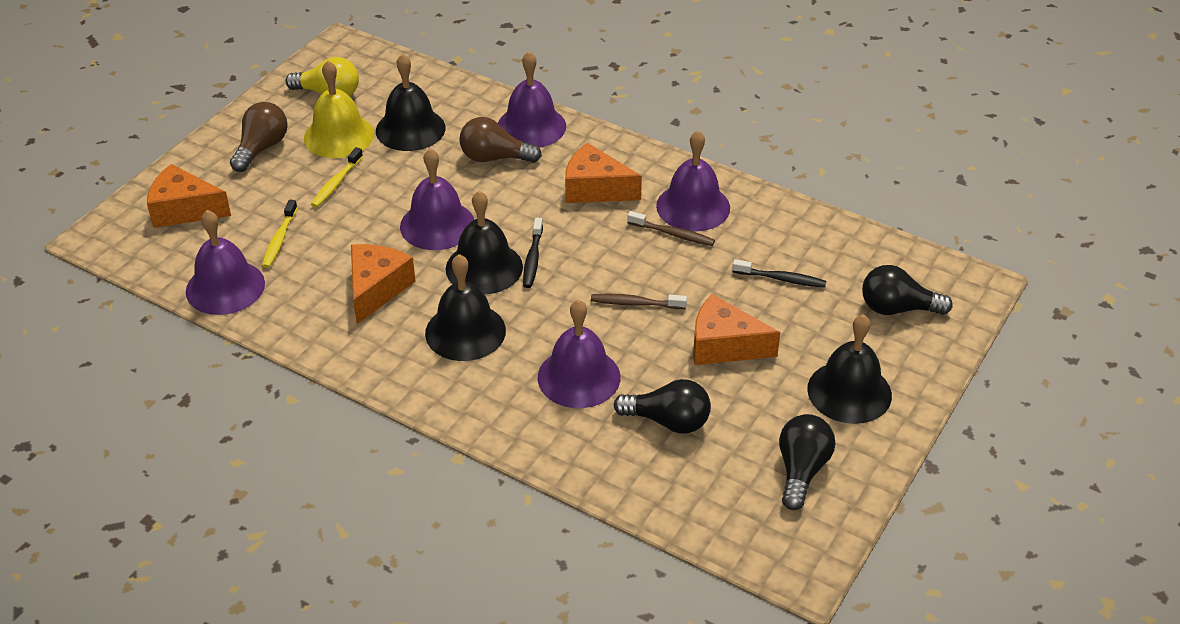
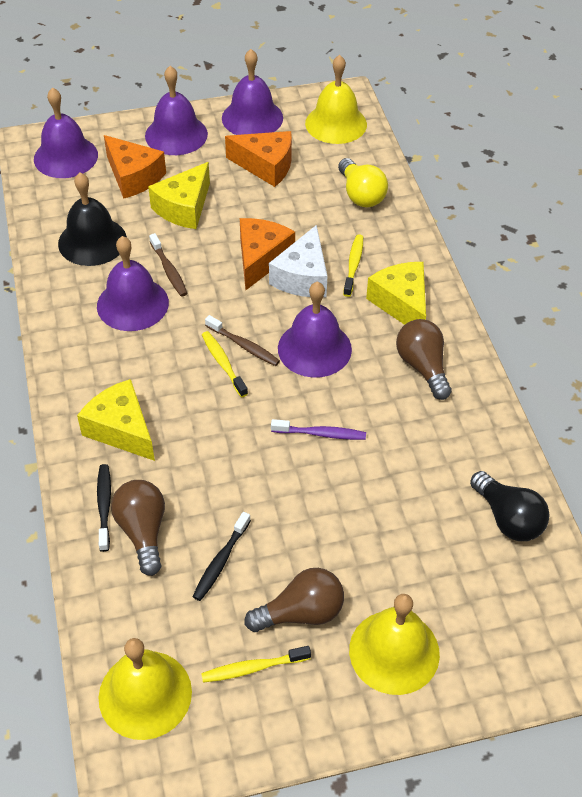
black bell: [376,54,445,151] [425,254,506,361] [446,191,523,295] [807,314,892,424] = 4 -> [58,173,127,266] = 1
black light bulb: [614,379,711,434] [779,414,835,510] [862,265,953,315] = 3 -> [470,471,549,541] = 1
brown light bulb: [230,102,288,172] [459,117,542,163] = 2 -> [111,480,165,576] [245,568,344,632] [396,319,452,400] = 3
orange cheese: [147,164,231,228] [351,244,416,324] [565,143,642,203] [693,294,780,365] = 4 -> [104,135,166,199] [225,131,292,187] [240,218,295,290] = 3
purple toothbrush: none = 0 -> [271,419,366,440] = 1
white cheese: none = 0 -> [269,225,327,297] = 1
yellow bell: [304,61,374,158] = 1 -> [98,638,192,740] [305,55,367,144] [349,594,440,695] = 3
yellow cheese: none = 0 -> [77,379,155,461] [148,162,210,229] [366,262,426,325] = 3
yellow toothbrush: [262,200,297,268] [311,147,363,207] = 2 -> [201,646,311,683] [202,331,248,397] [343,234,363,297] = 3

